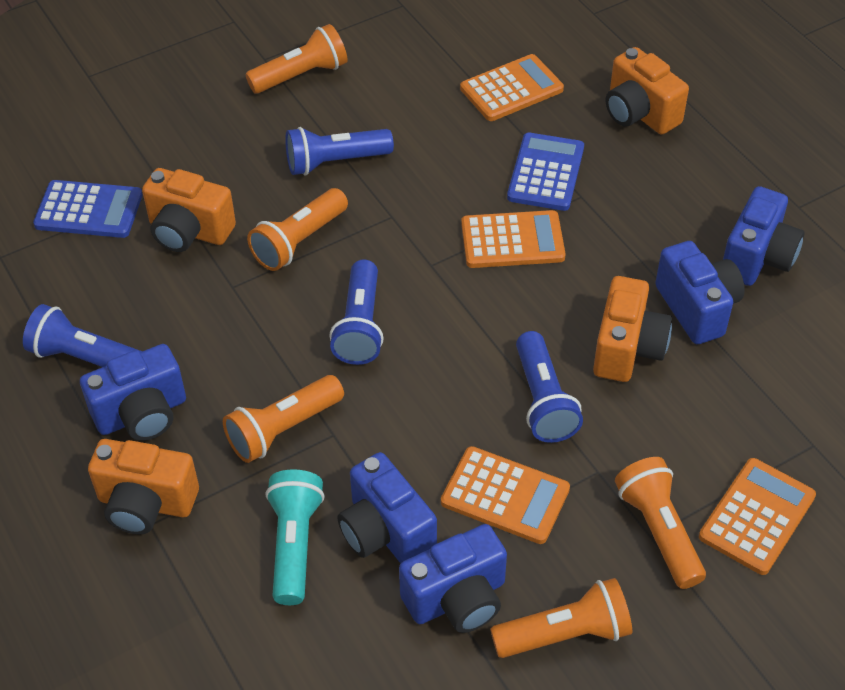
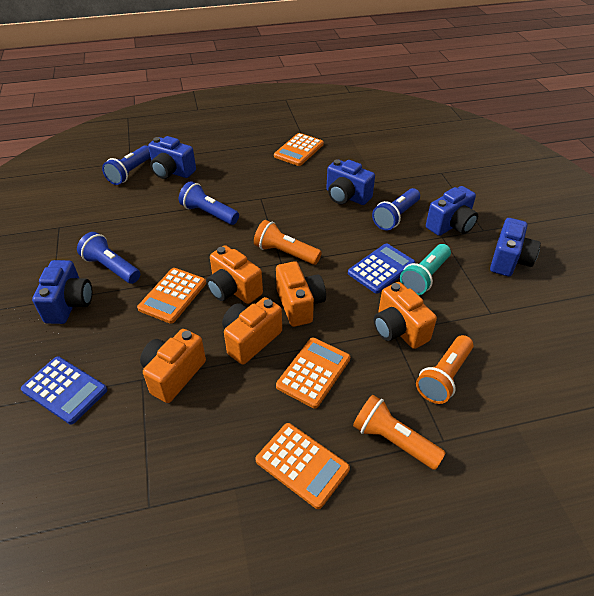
orange camera: [88,439,199,534] [142,168,236,252] [593,276,672,382] [606,47,689,134] = 4 -> [140,329,206,403] [206,245,263,304] [222,297,282,365] [276,261,326,327] [374,282,437,349] = 5
orange flashlight: [223,375,344,463] [246,24,347,94] [247,188,348,271] [490,578,632,658] [615,457,706,589] = 5 -> [254,220,322,265] [353,395,446,470] [416,335,473,404] = 3

